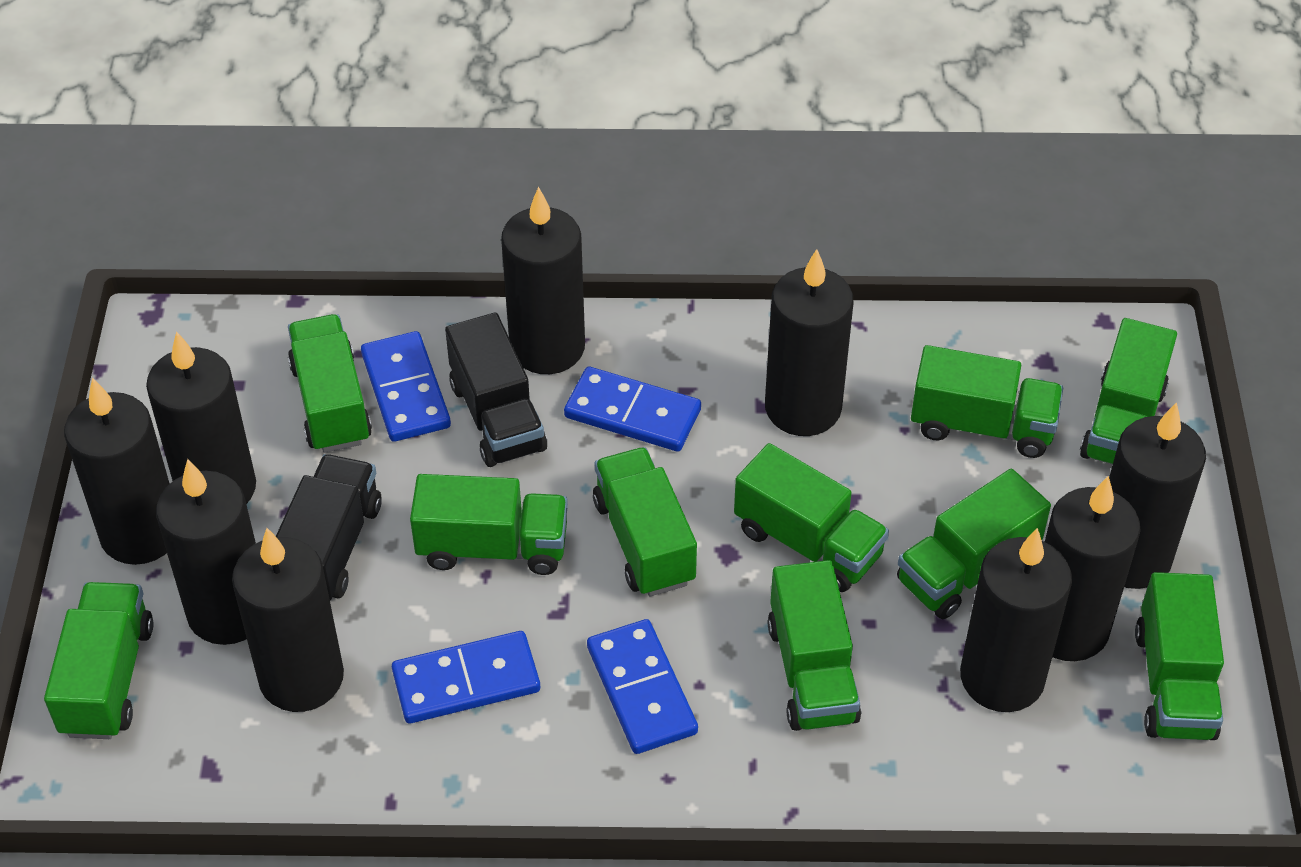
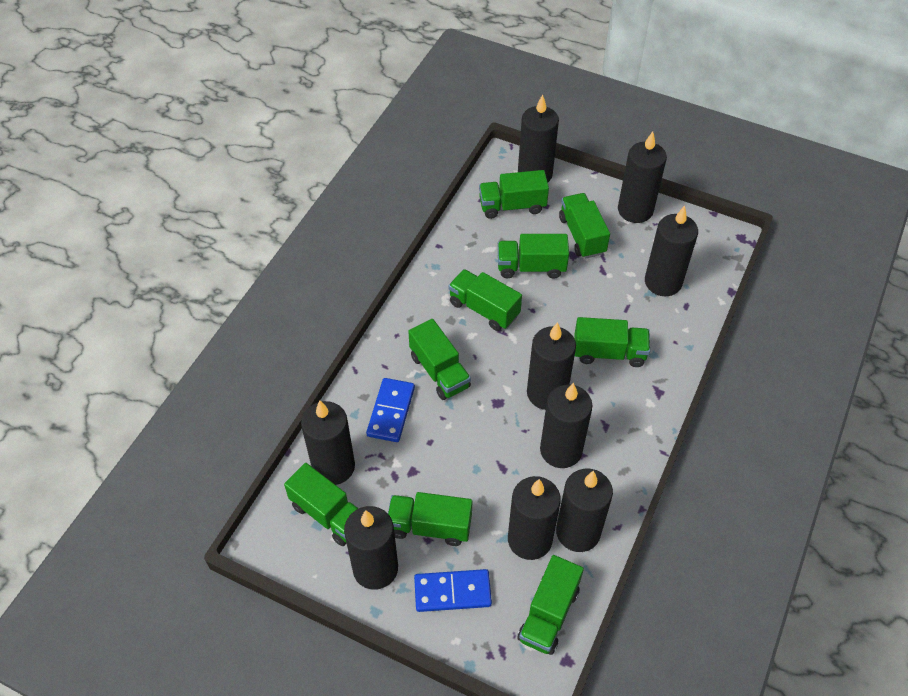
black truck: [276,454,382,600] [445,312,547,467] = 2 -> none = 0
blue domino: [361,331,451,442] [392,631,540,723] [564,366,701,451] [587,619,698,754] = 4 -> [366,378,415,442] [414,569,492,612] = 2
green truck: [44,582,153,739] [288,314,372,453] [410,474,568,575] [593,447,697,596] [734,443,889,592] [768,560,861,731] [897,469,1051,619] [911,345,1063,458] [1080,318,1177,465] [1135,572,1224,740] = 10 -> [284,463,359,546] [388,492,472,546] [408,319,471,400] [448,269,522,331] [479,170,549,219] [498,234,569,279] [517,555,584,655] [559,193,610,258] [574,317,650,367] = 9

